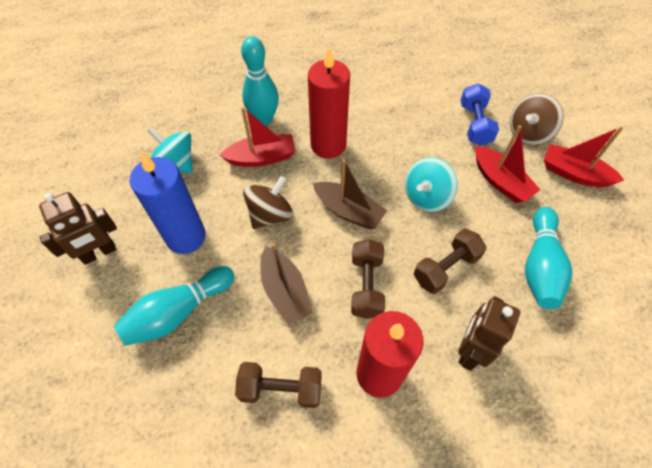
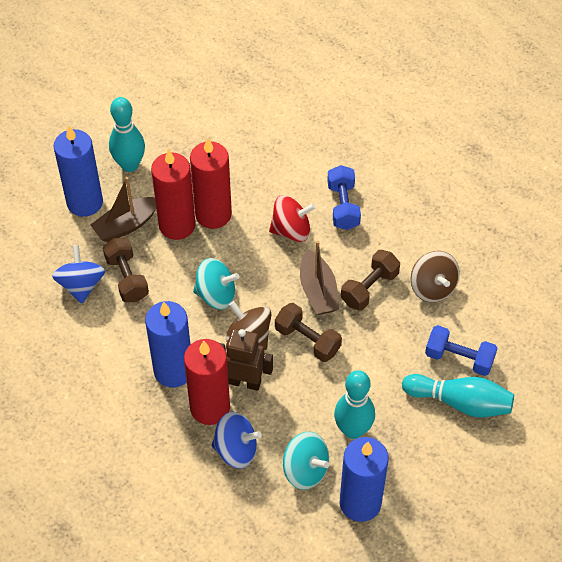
blue candle: [130,152,206,254] = 1 -> [54,126,103,217] [145,301,191,388] [340,437,389,522] = 3
blue dumbbell: [461,83,499,146] = 1 -> [327,165,361,230] [425,325,497,376] = 2
blue spinning top: none = 0 -> [52,245,105,304] [212,412,262,469] = 2
brown robot: [39,192,117,265] [458,296,520,371] = 2 -> [219,329,273,391] = 1
red boat: [220,107,296,167] [475,125,540,203] [544,126,624,187] = 3 -> none = 0
red candle: [308,47,350,159] [356,311,423,398] = 2 -> [151,149,196,240] [184,339,230,425] [190,138,232,229] = 3
red spinning top: none = 0 -> [269,195,316,242] = 1

